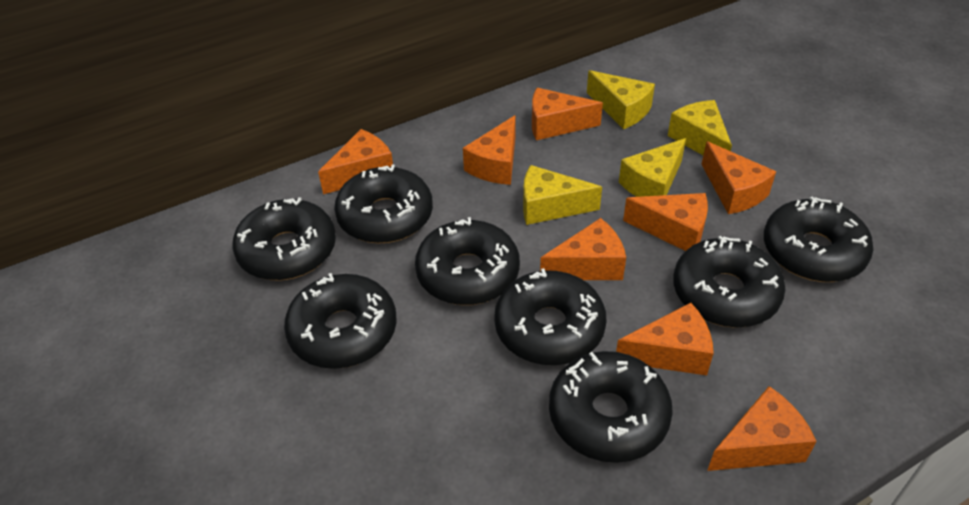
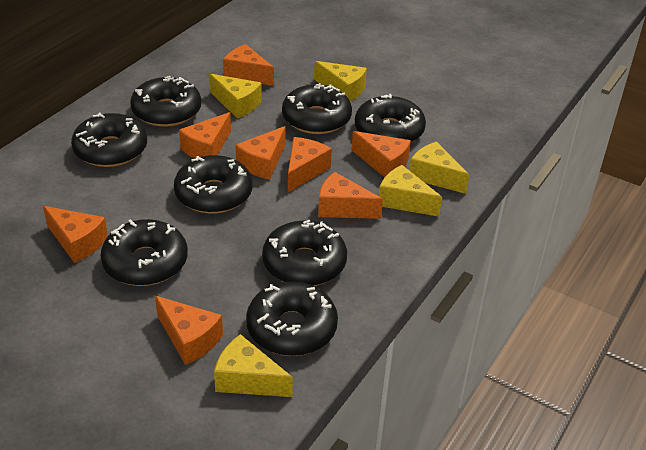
yellow cheese: [523,165,602,225] [587,70,655,129] [619,138,686,197] [668,100,732,155] = 4 -> [209,74,262,119] [214,334,293,397] [314,61,367,102] [379,165,442,217] [409,142,469,194] = 5

